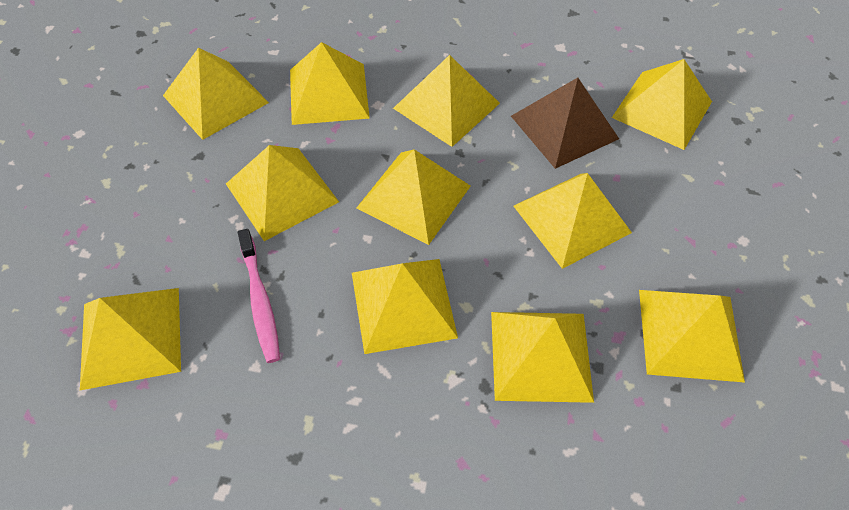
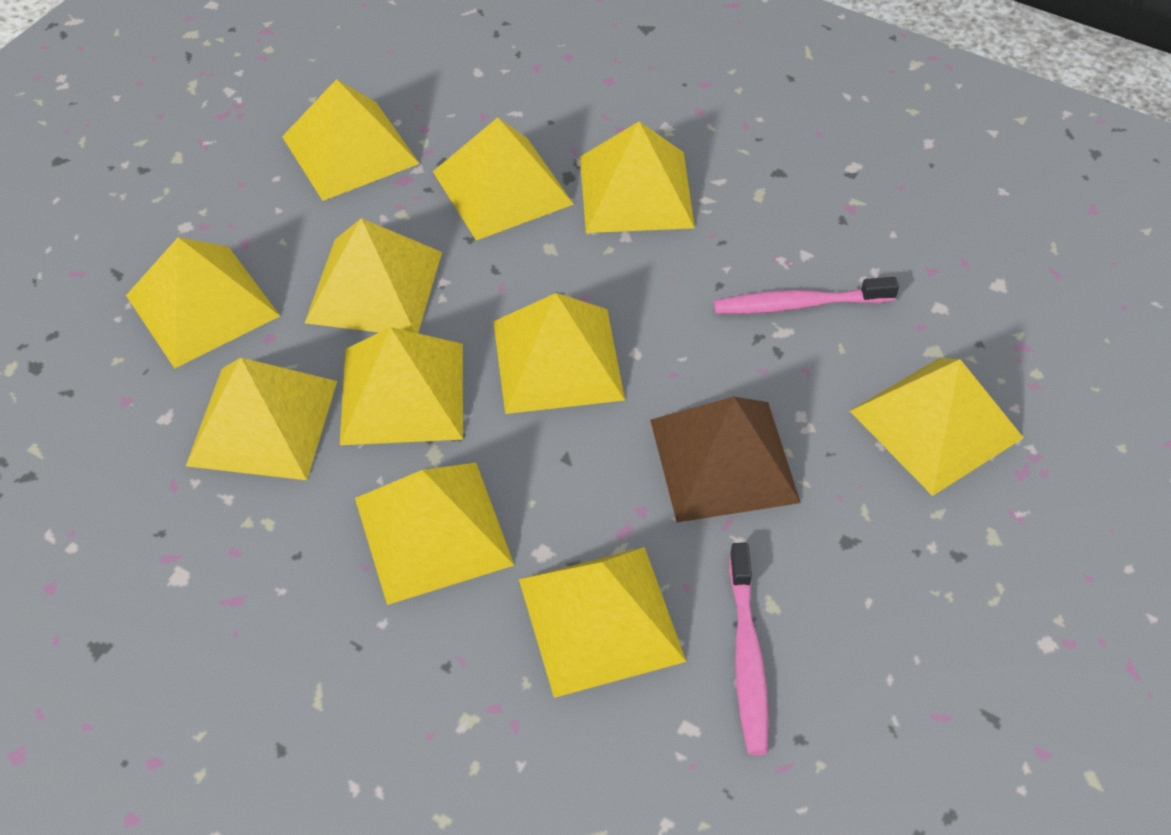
pink toothbrush: [238,229,280,363] = 1 -> [714,277,899,314] [729,543,769,755] = 2

